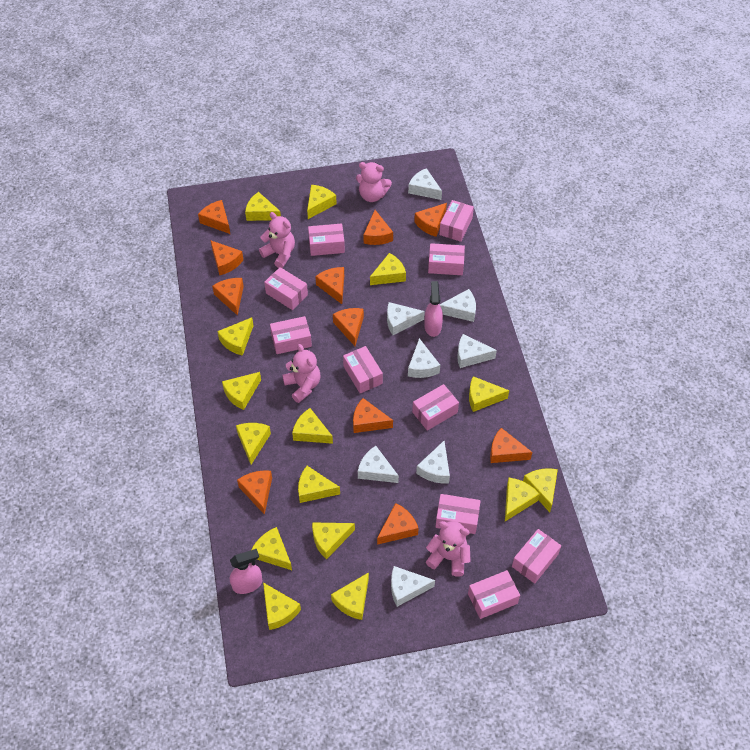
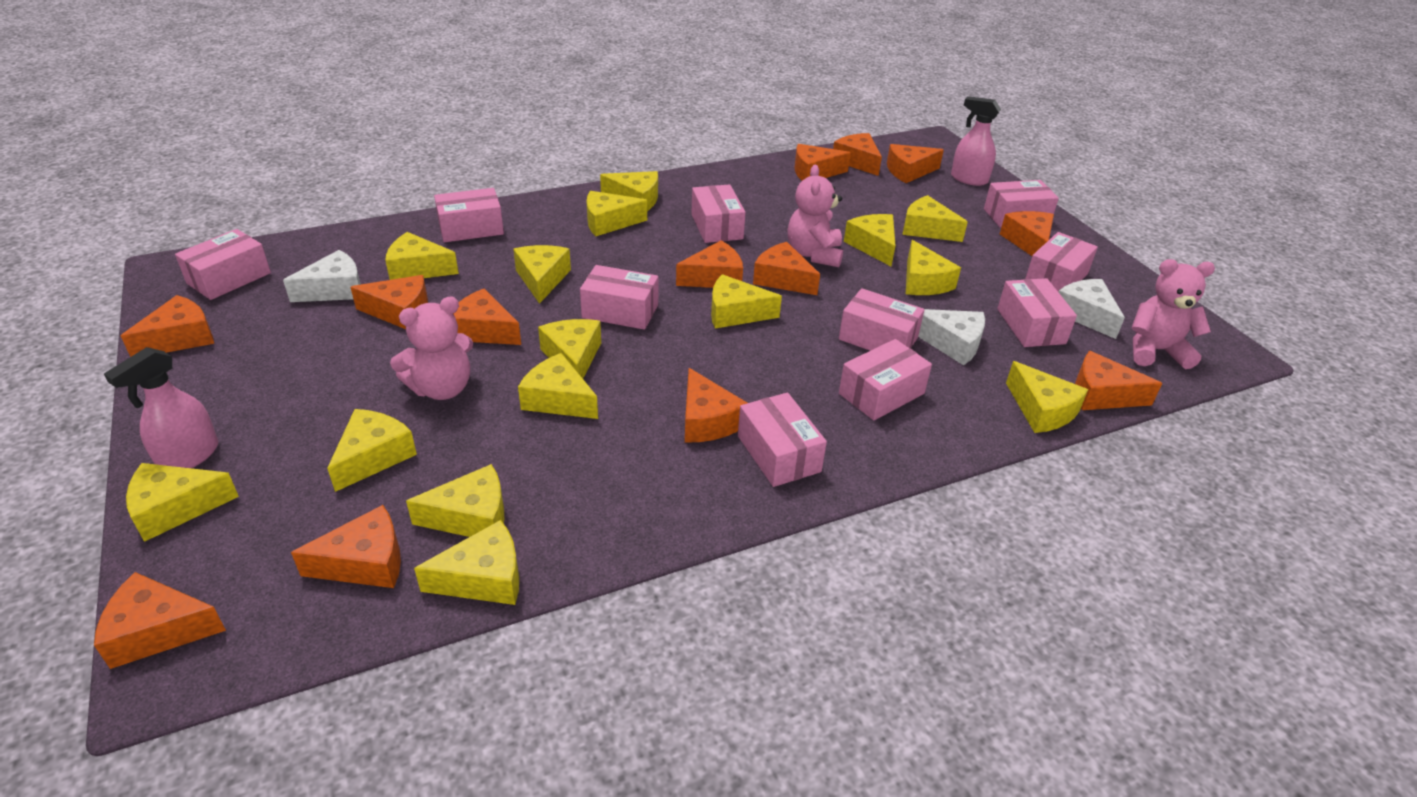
orange cheese: [198,200,230,234] [210,240,244,275] [212,278,244,316] [237,470,272,515] [315,267,344,304] [333,308,364,346] [353,398,393,433] [364,210,393,245] [377,503,419,545] [414,203,447,237] [490,428,532,463] = 11 -> [94,572,226,669] [121,295,214,357] [291,505,401,588] [350,275,428,329] [453,289,521,345] [676,240,743,288] [685,368,747,442] [753,242,820,295] [795,144,851,181] [833,133,882,176] [887,144,944,183] [1000,211,1054,256] [1075,351,1162,410] = 13
pink teddy bear: [259,212,295,268] [282,344,321,403] [356,162,392,202] [426,521,471,577] = 4 -> [390,296,473,400] [787,165,843,267] [1132,259,1215,369] = 3
white cheese: [358,446,399,483] [387,302,425,335] [391,566,435,607] [408,168,442,200] [408,338,440,378] [416,441,450,483] [440,289,476,322] [457,334,497,368] = 8 -> [283,250,361,302] [918,309,985,365] [1059,279,1125,339] = 3

